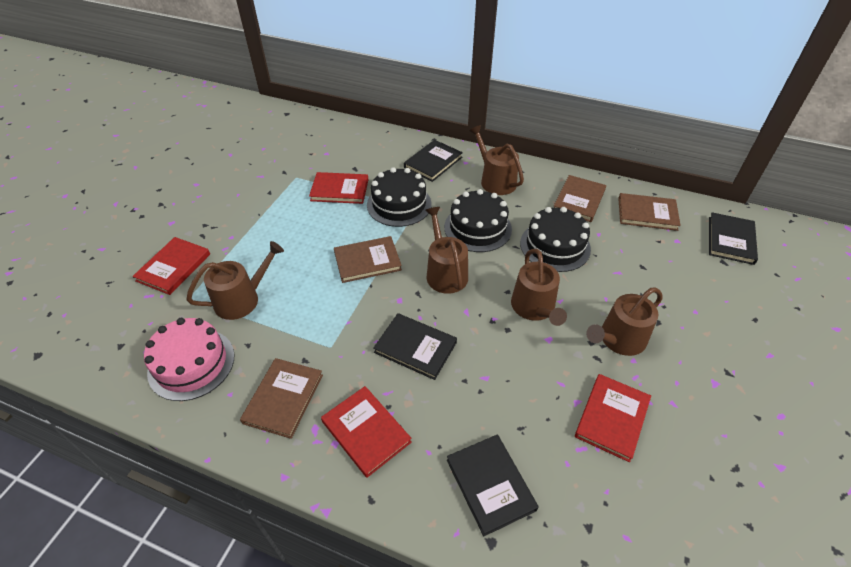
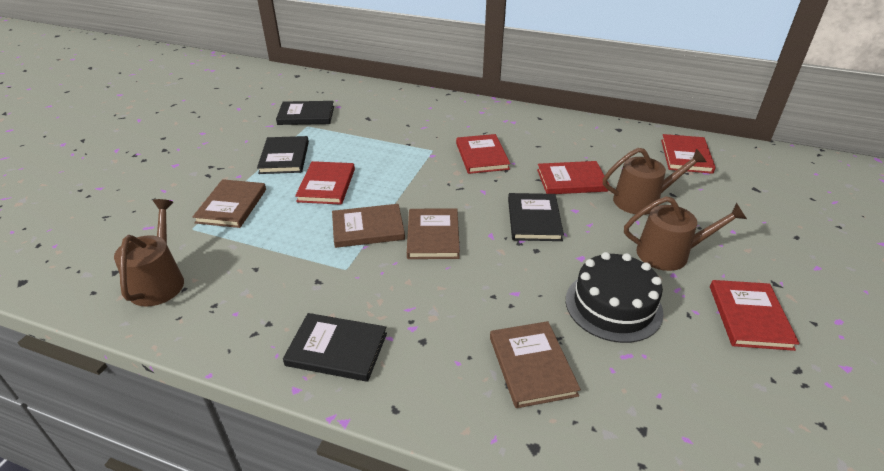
black cake: [367,167,432,227] [444,189,512,252] [520,207,591,272] = 3 -> [566,252,664,343] = 1
brown watering can: [186,241,284,320] [425,207,468,294] [469,125,524,195] [511,249,567,326] [586,288,663,356] = 5 -> [114,199,184,307] [603,148,706,215] [624,196,747,271] = 3
pink cake: [144,318,235,401] = 1 -> none = 0
red book: [133,237,210,295] [309,172,369,204] [321,386,412,478] [575,374,651,462] = 4 -> [295,161,355,205] [456,134,510,174] [537,161,609,194] [661,134,716,174] [710,280,799,351] = 5

